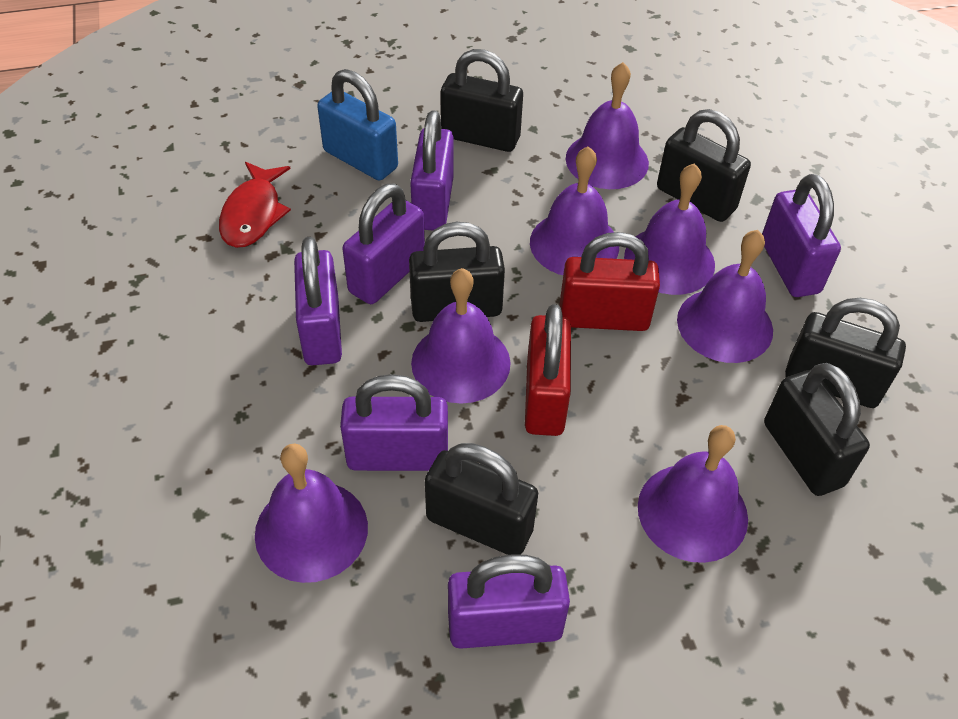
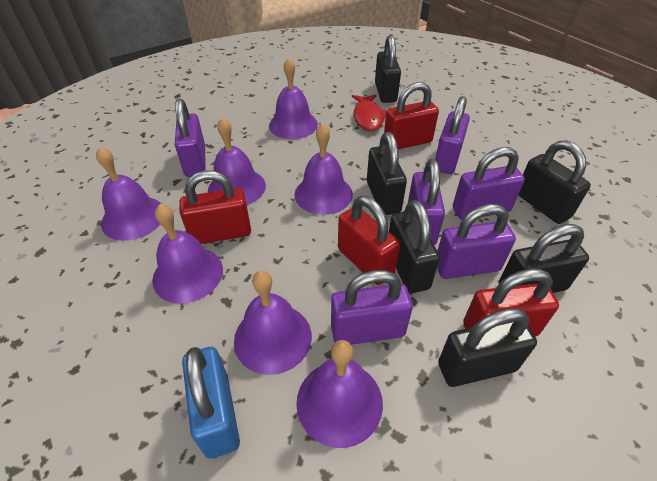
red padlock: [525,304,571,436] [560,232,660,331] = 2 -> [179,170,251,244] [338,196,400,285] [384,82,439,149] [463,269,559,337] = 4

